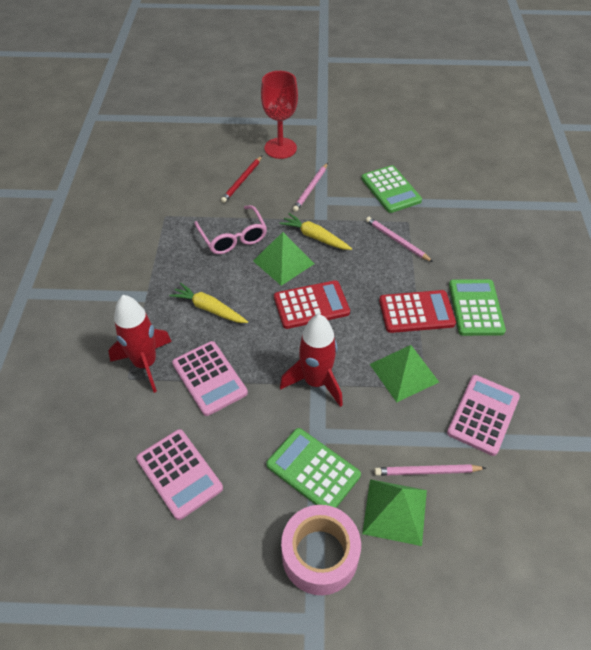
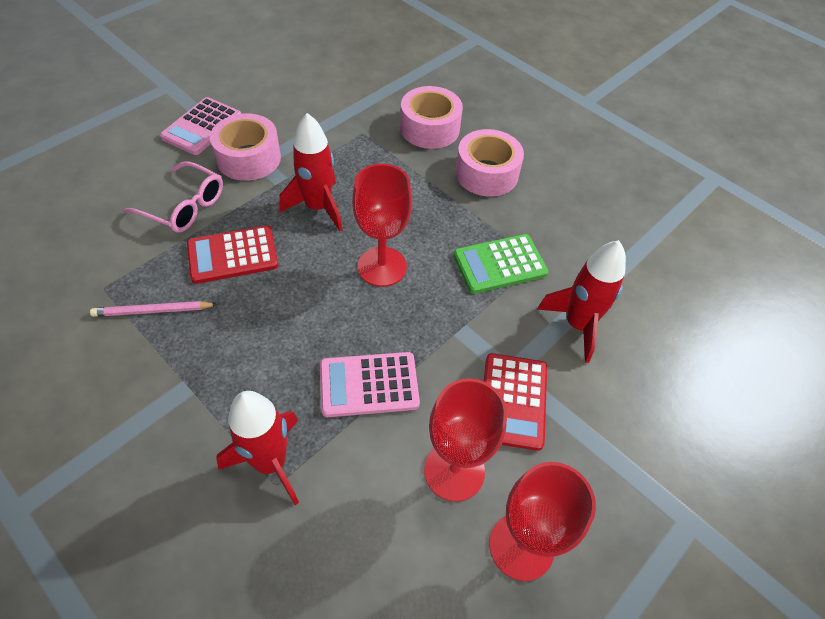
green calculator: [266,428,361,508] [361,165,422,213] [449,279,506,336] = 3 -> [454,234,548,294] = 1
green pyramid: [253,232,314,286] [362,479,427,546] [370,345,439,402] = 3 -> none = 0
pink calculator: [136,429,223,520] [172,341,248,416] [447,375,520,456] = 3 -> [160,97,241,155] [320,352,420,417] = 2
pink pencil: [293,163,328,212] [366,216,433,262] [374,464,486,476] = 3 -> [90,301,218,317] = 1
pink tape: [281,505,361,595] = 1 -> [210,113,281,181] [400,86,463,149] [455,129,524,197] = 3
red goblet: [261,71,298,159] = 1 -> [352,164,412,287] [424,378,507,502] [489,462,596,581] = 3
red pencil: [221,156,262,203] = 1 -> none = 0
red rocket: [109,295,172,393] [280,314,343,407] = 2 -> [217,391,299,505] [279,113,342,231] [537,240,626,363] = 3
yellow carrot: [169,282,248,323] [279,213,352,250] = 2 -> none = 0

